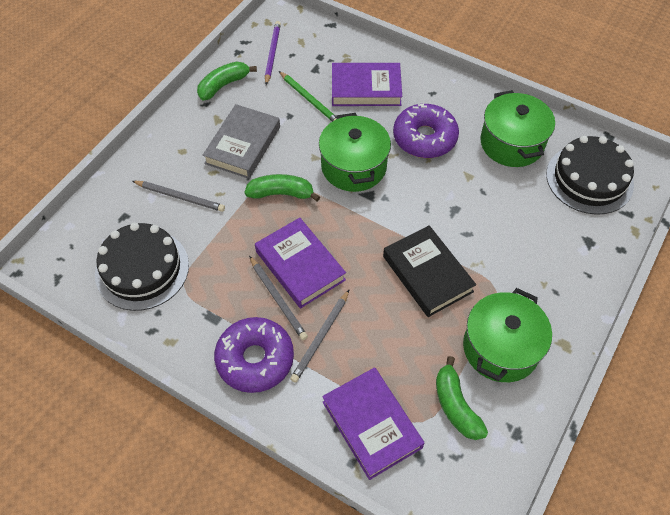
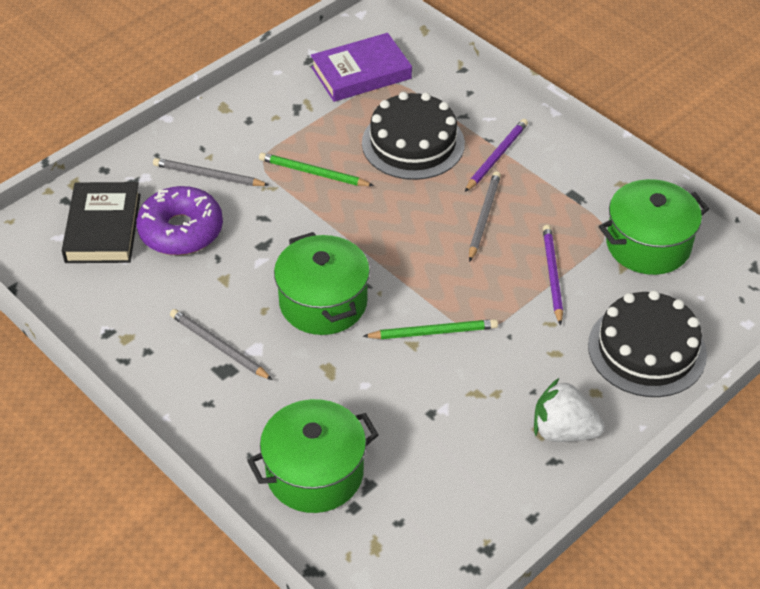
green banana: [197,61,257,100] [244,174,320,201] [436,356,488,440] = 3 -> none = 0
green pencil: [279,71,337,122] = 1 -> [259,153,374,186] [363,319,498,339] = 2
grey book: [203,104,280,179] = 1 -> none = 0
purple book: [255,218,346,309] [322,367,424,480] [332,63,402,106] = 3 -> [311,33,412,102] = 1
purple donut: [214,317,294,393] [393,104,459,158] = 2 -> [136,186,223,255] = 1
purple pencil: [265,21,281,85] = 1 -> [465,119,528,192] [543,225,563,326] = 2
white strawberry: none = 0 -> [534,378,605,442] = 1

